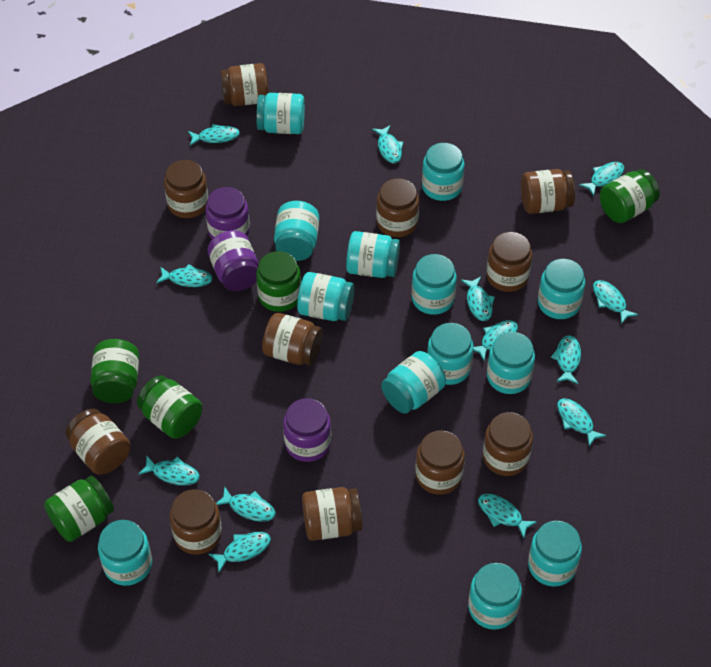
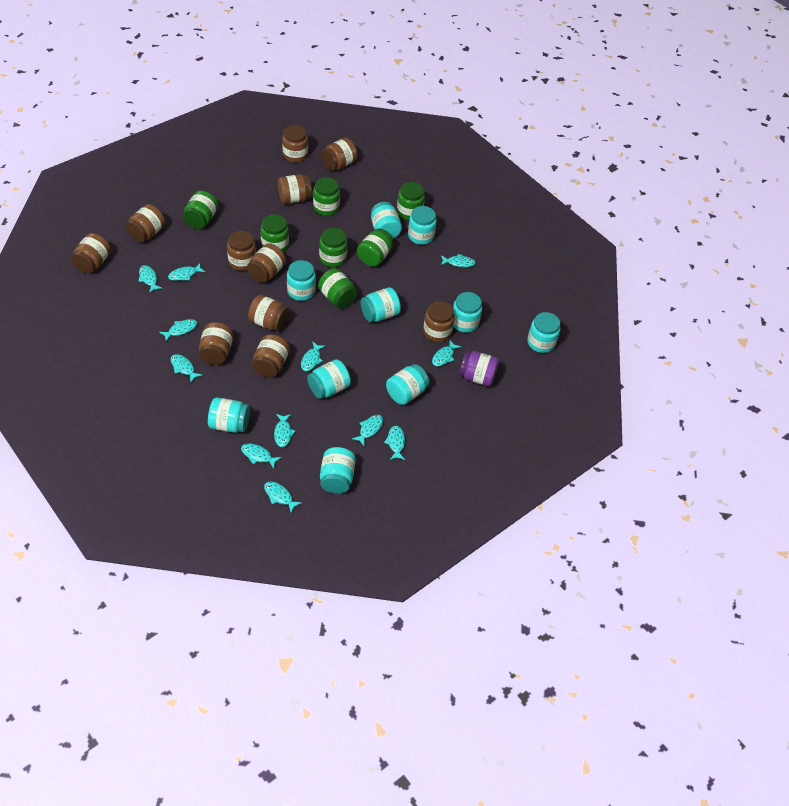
green jar: [44,476,114,542] [91,339,139,403] [137,375,203,439] [256,251,301,312] [600,169,660,223] = 5 -> [183,191,218,229] [261,214,289,252] [313,177,340,216] [318,268,357,308] [319,228,347,267] [357,228,394,267] [397,182,425,220] = 7
purple jar: [205,187,250,239] [208,230,259,291] [283,398,331,462] = 3 -> [459,351,499,386] = 1
turquoise fish: [138,455,200,485] [156,264,213,287] [188,124,240,146] [209,532,271,572] [216,486,276,521] [372,125,404,163] [461,276,495,321] [473,320,518,360] [478,494,537,538] [551,335,581,384] [557,398,606,446] [579,162,624,196] [593,280,638,324] = 13 -> [138,265,162,293] [159,319,197,341] [168,263,205,281] [170,354,202,382] [241,443,282,469] [264,482,302,513] [274,414,295,447] [301,341,325,371] [352,415,383,446] [384,426,405,460] [432,340,461,366] [441,254,476,267] = 12
turquoise jar: [98,520,152,586] [256,93,305,134] [274,201,319,261] [297,272,354,321] [346,231,400,278] [381,351,446,414] [412,254,457,315] [422,143,464,201] [427,323,473,385] [468,563,522,630] [487,332,535,394] [528,521,582,587] [538,259,585,319] = 13 -> [208,397,250,433] [287,260,316,301] [307,359,351,399] [320,447,356,494] [361,287,401,322] [371,202,402,238] [386,364,429,405] [408,206,437,245] [453,292,482,333] [527,312,560,353] = 10

